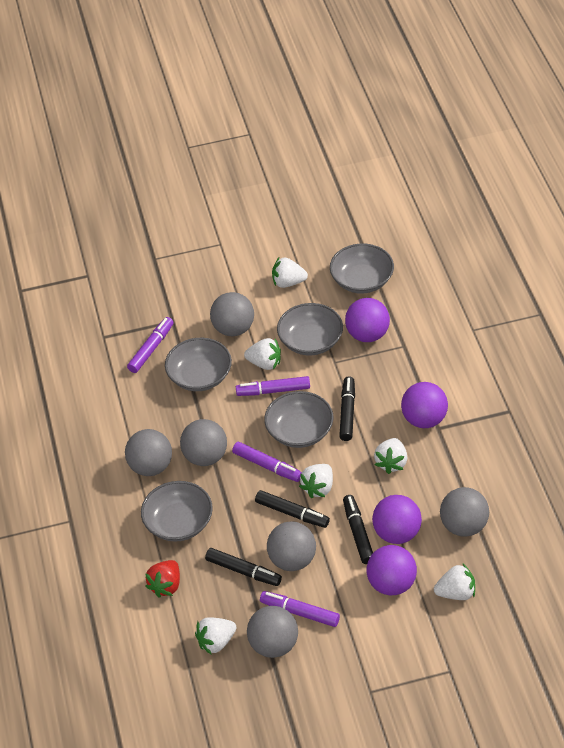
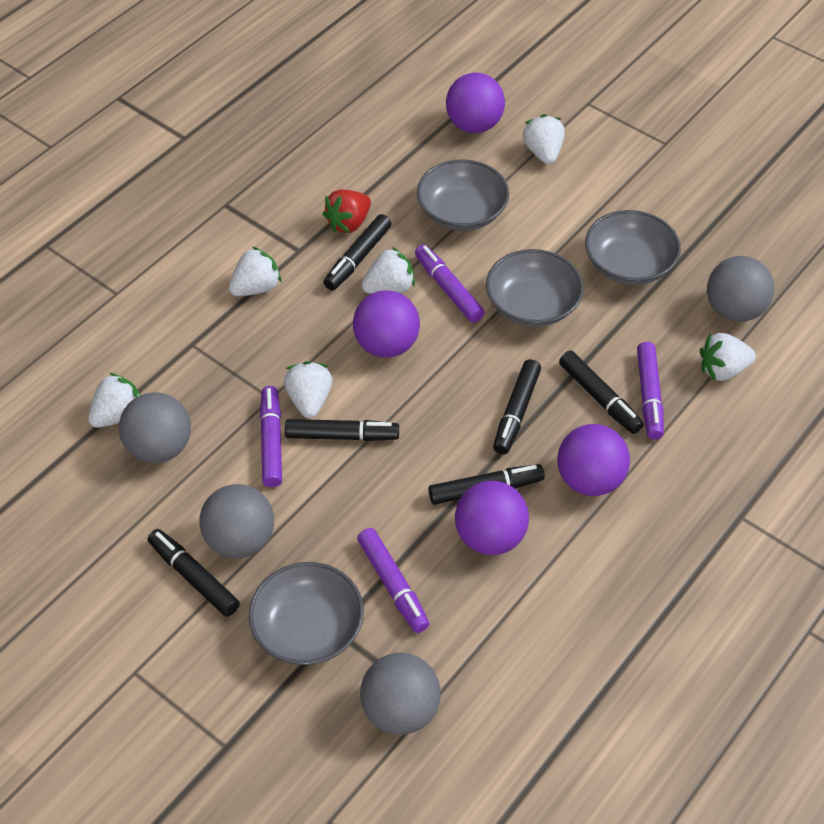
black marker: [205,548,282,586] [255,490,330,528] [339,376,355,441] [343,495,373,564] = 4 -> [148,529,240,617] [285,419,399,441] [323,214,392,291] [428,464,545,505] [493,359,541,455] [559,351,644,434] = 6
grey ball: [125,429,172,476] [180,419,227,466] [210,292,254,336] [247,606,298,658] [267,522,316,571] [440,487,489,537] = 6 -> [119,392,191,463] [200,484,274,559] [360,653,441,735] [707,256,774,322] = 4
grey bowl: [141,481,213,542] [165,338,232,391] [264,391,333,448] [277,303,343,355] [330,244,394,294] = 5 -> [249,562,364,665] [417,159,509,231] [486,249,584,327] [585,210,681,285] = 4

